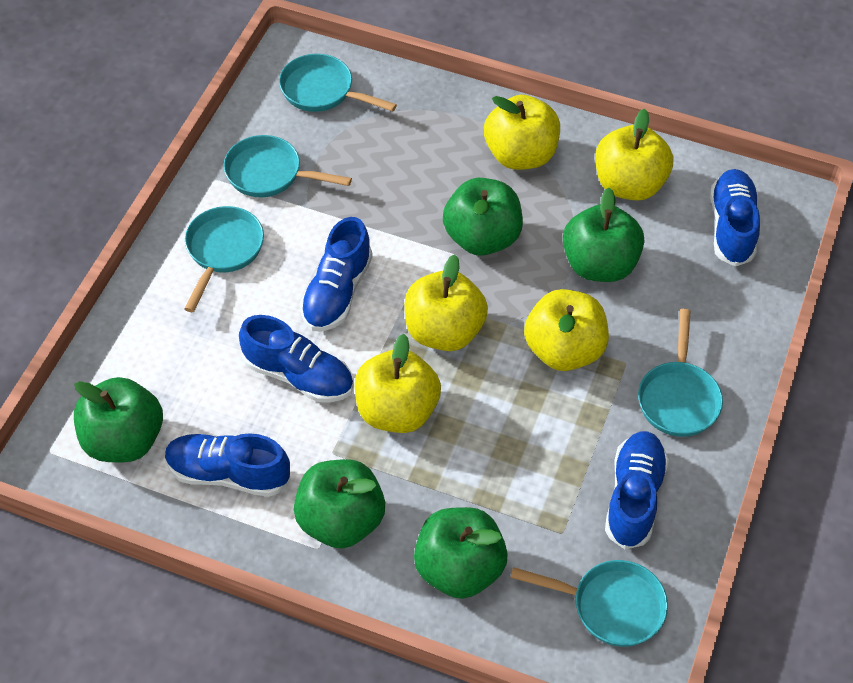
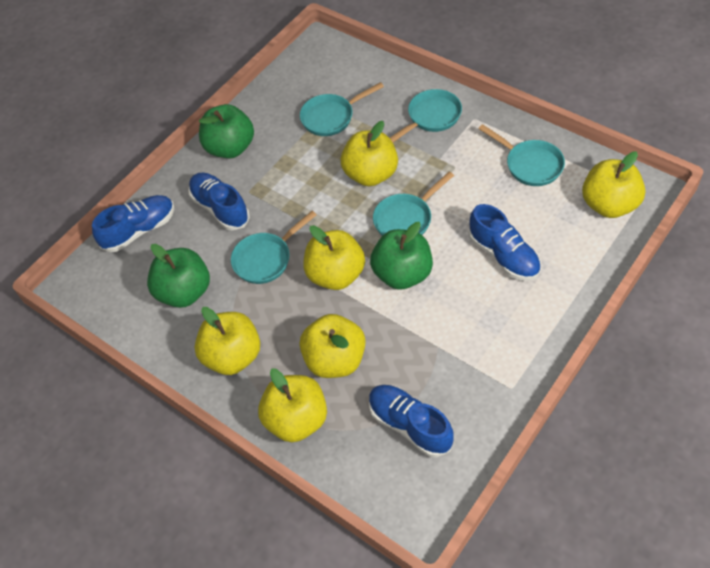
blue shoe: [165,433,291,497] [239,315,353,403] [300,217,373,331] [605,431,669,550] [710,169,760,267] = 5 -> [92,195,174,252] [188,173,250,231] [369,385,454,457] [469,204,541,281] = 4
green apple: [74,377,163,462] [294,459,385,549] [414,507,508,599] [443,178,523,256] [563,188,644,282] = 5 -> [147,244,210,308] [199,104,254,158] [370,222,433,290] = 3
yellow apple: [355,334,441,433] [405,255,488,351] [484,95,560,170] [524,289,609,371] [595,109,673,200] = 5 -> [194,307,260,375] [258,368,327,442] [300,314,366,378] [303,225,365,290] [341,121,398,186] [582,151,645,218] = 6

